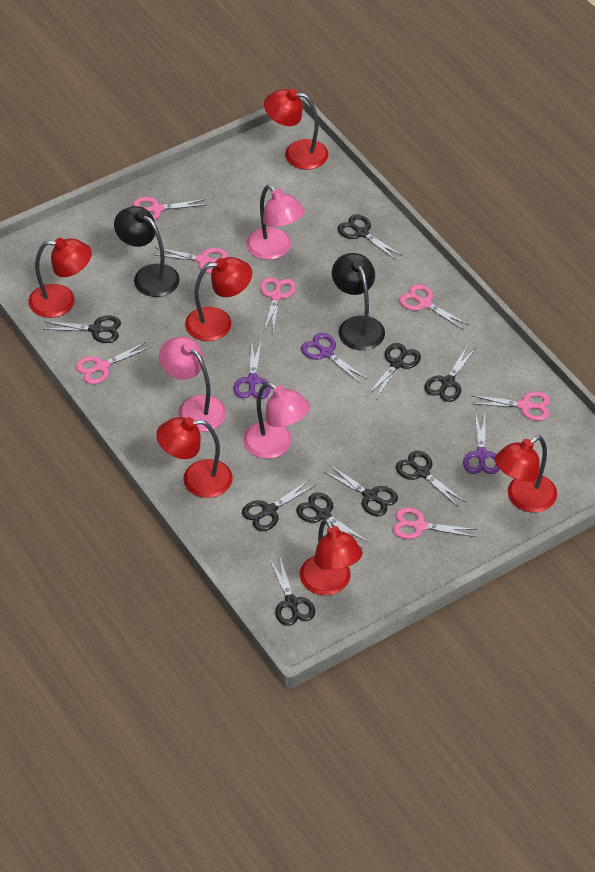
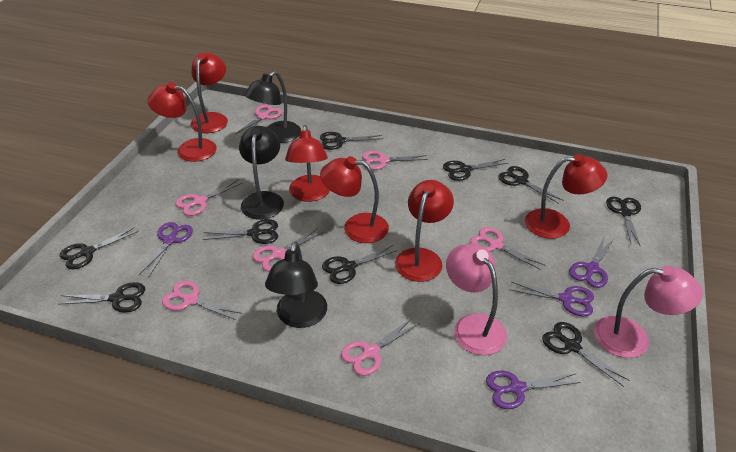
black lamp: [114,206,180,297] [332,253,385,350] = 2 -> [239,126,284,220] [244,71,301,143] [265,241,327,328] = 3
pink lamp: [159,337,226,432] [243,382,310,459] [246,185,305,260] = 3 -> [446,244,507,355] [594,266,703,358] = 2
purple scissors: [233,341,271,399] [301,333,367,384] [463,412,500,474] = 3 -> [139,222,193,276] [486,371,581,409] [509,282,594,317] [569,236,614,288] = 4

